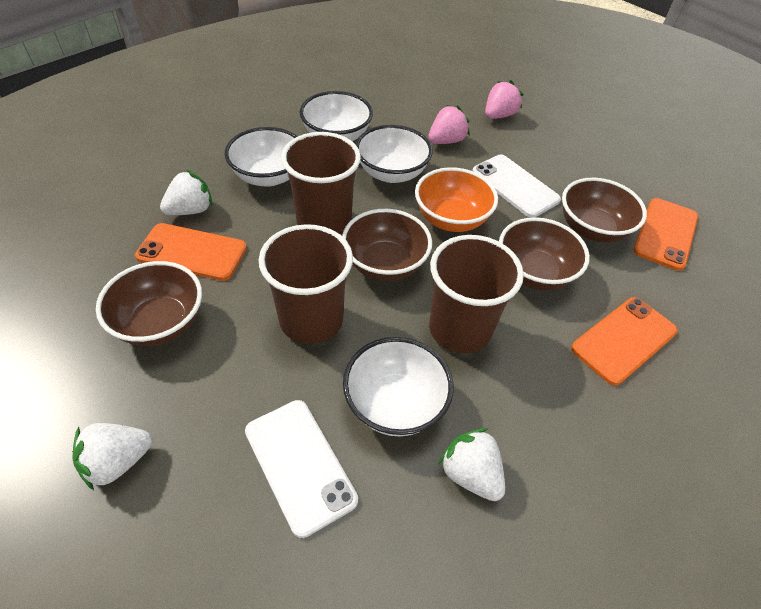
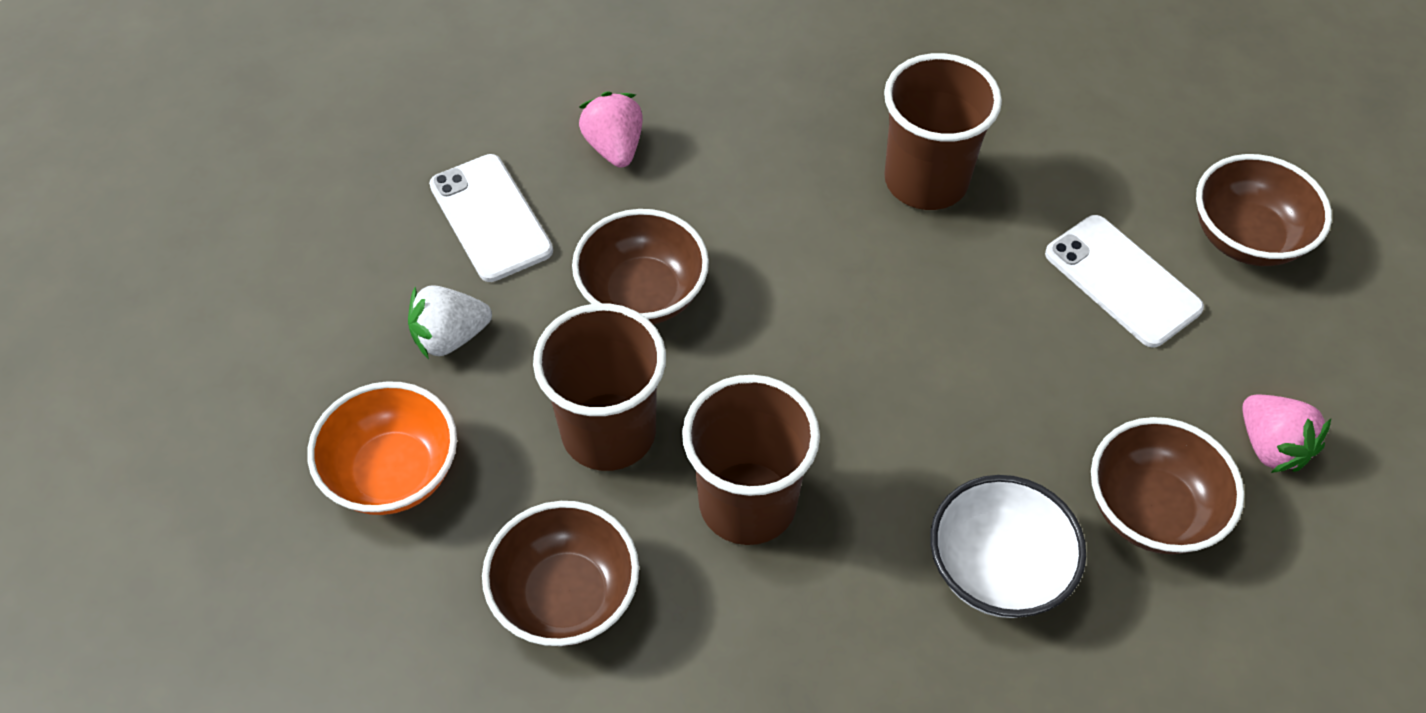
orange phone: [135,223,247,281] [571,297,678,386] [634,198,698,271] = 3 -> none = 0
white bowl: [225,127,298,187] [300,91,373,141] [343,337,454,436] [356,125,433,183] = 4 -> [930,475,1086,618] = 1
white strawberry: [72,423,152,490] [160,170,212,215] [438,428,505,501] = 3 -> [408,285,492,359] = 1

